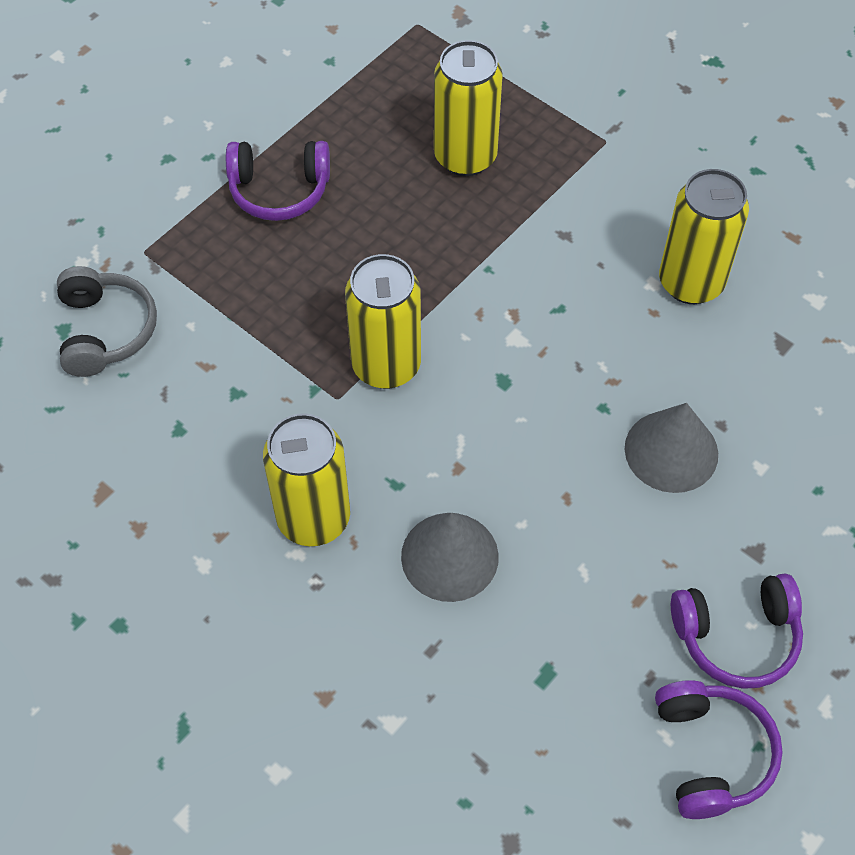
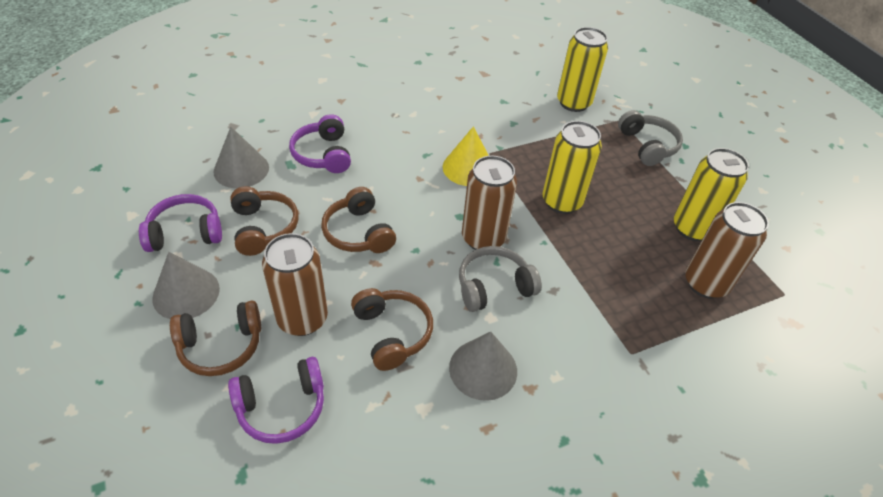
brown can: none = 0 -> [262,233,328,336] [462,156,517,250] [685,202,769,299] = 3
brown headphones: none = 0 -> [170,301,261,376] [230,186,298,256] [321,187,396,253] [351,288,433,371] = 4
grey cone: [401,513,499,602] [625,403,718,493] = 2 -> [152,252,220,319] [214,127,269,188] [449,331,517,401] = 3
grey headphones: [57,266,157,377] = 1 -> [459,246,542,312] [618,110,683,166] = 2
yellow can: [263,413,350,546] [345,254,421,389] [434,40,503,176] [659,169,749,304] = 4 -> [543,121,602,214] [557,27,608,112] [674,148,749,241] = 3
yellow cone: none = 0 -> [443,126,489,186] = 1

